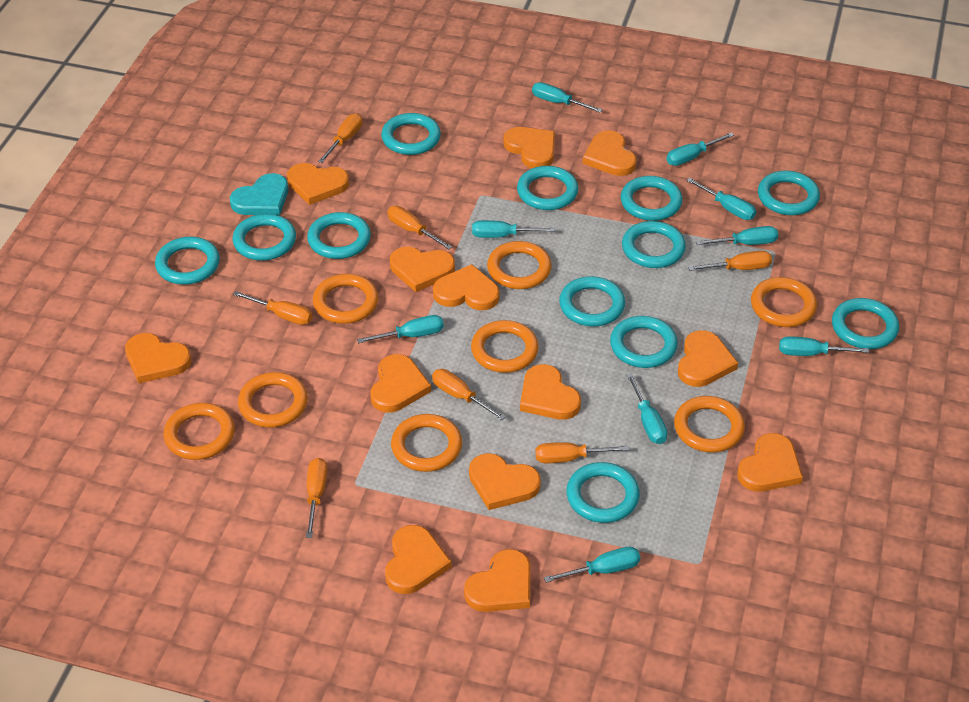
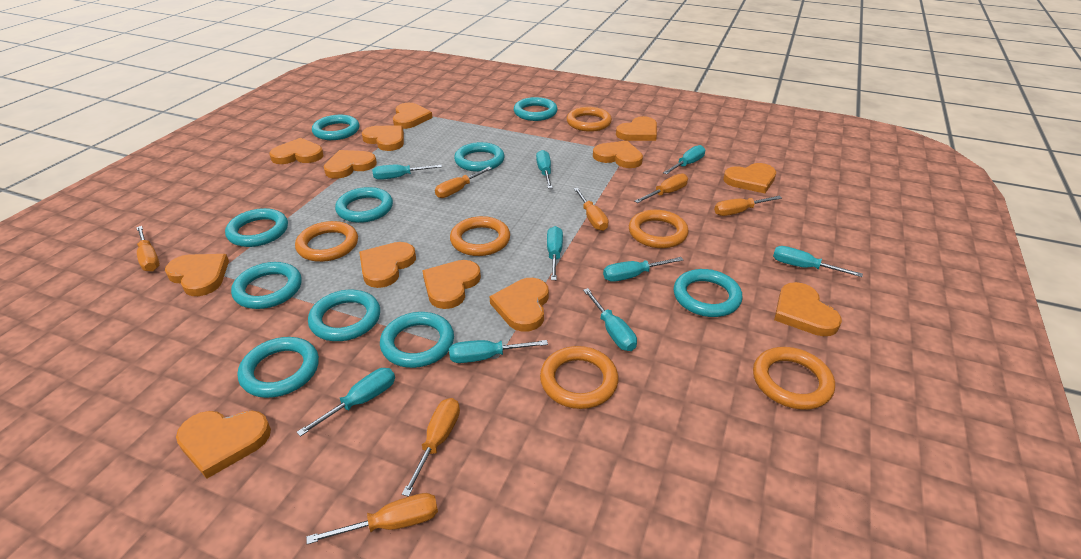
orange ring: [163,403,235,460] [238,372,308,428] [313,274,379,324] [391,414,462,472] [471,320,539,373] [487,241,552,289] [674,396,745,453] [751,277,817,327] = 8 -> [295,221,358,262] [450,216,510,256] [540,346,618,409] [567,107,612,132] [629,210,689,248] [753,347,835,410] = 6
turquoise heart: [230,173,288,215] = 1 -> none = 0
turquoise ring: [155,237,220,285] [233,214,296,261] [307,212,371,259] [381,113,441,155] [517,166,578,210] [559,276,625,326] [566,462,640,523] [610,316,678,368] [621,176,683,221] [622,221,686,268] [758,171,820,215] [832,298,899,349] = 12 -> [225,208,288,247] [231,262,302,309] [238,337,319,398] [308,290,380,341] [312,115,359,140] [335,187,393,223] [380,312,454,368] [454,142,504,172] [514,97,558,121] [674,269,743,317] = 10

